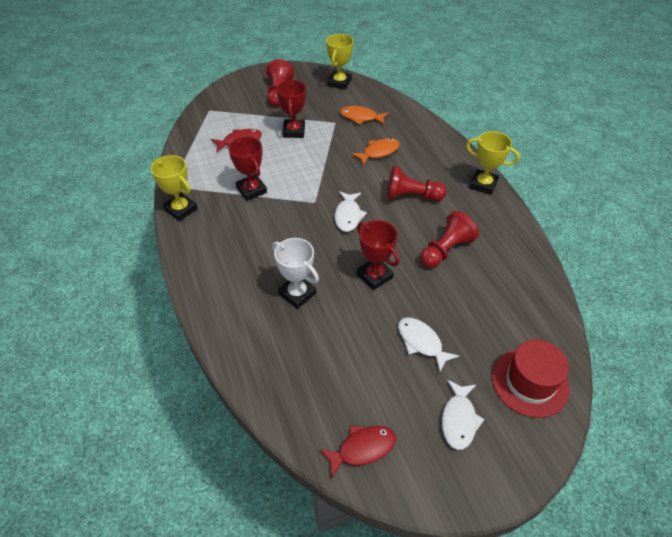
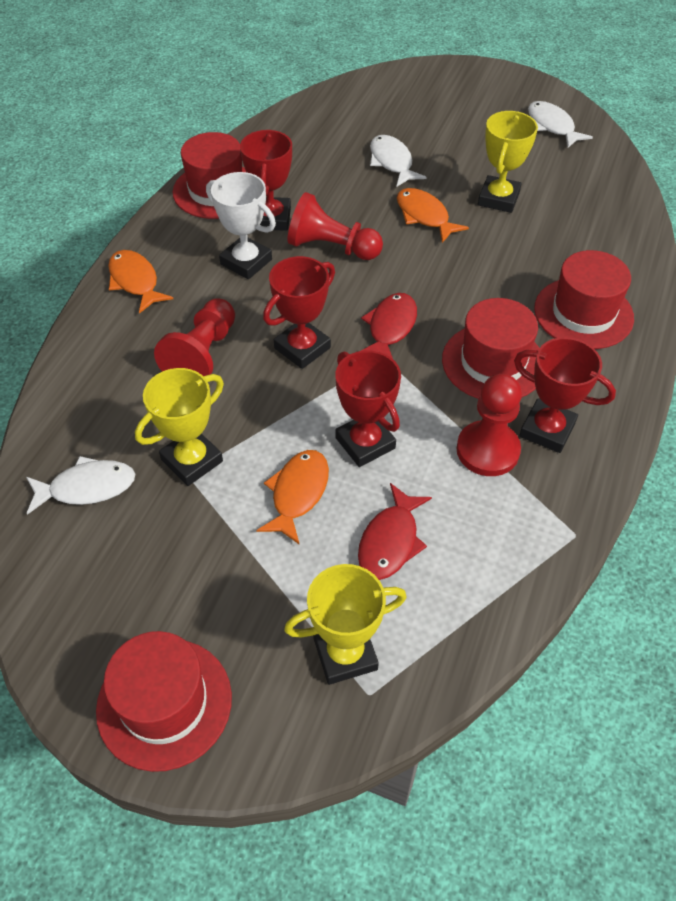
orange fish: [340,106,388,125] [351,138,400,165] = 2 -> [108,250,173,314] [256,450,329,544] [397,188,469,243] = 3
red hat: [492,340,570,418] = 1 -> [96,631,232,772] [173,132,246,219] [442,298,539,399] [534,250,634,349] = 4
red trophy: [228,136,267,201] [276,80,306,138] [357,220,400,290] = 3 -> [240,130,292,231] [263,256,335,369] [335,350,401,467] [514,337,616,453] = 4

